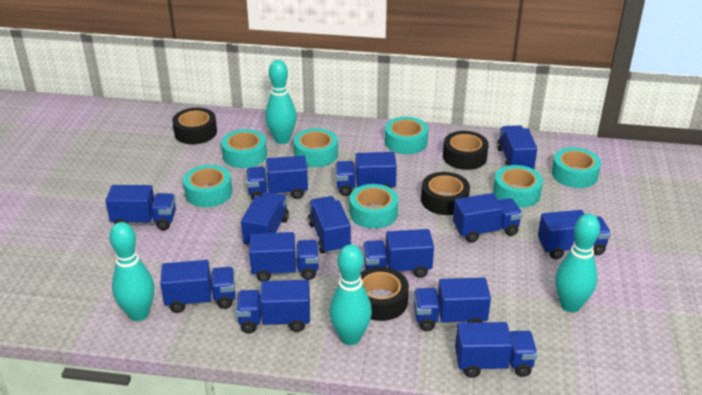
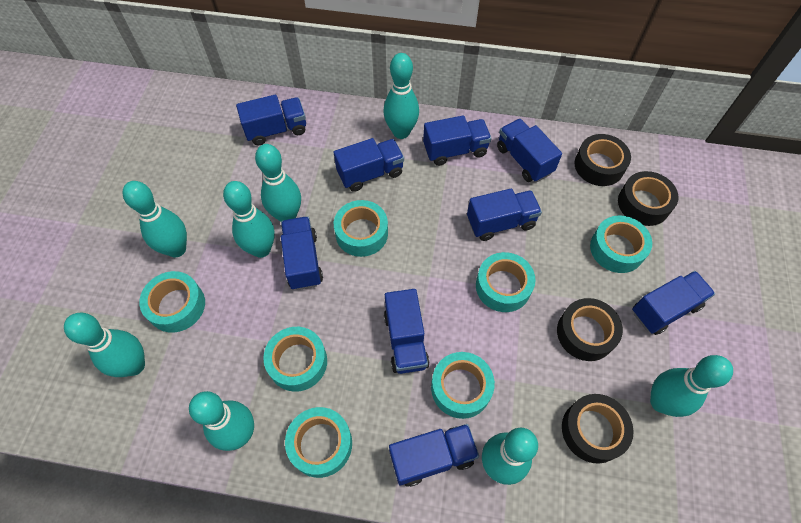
blue truck: [105,185,176,230] [160,260,235,313] [236,280,310,333] [241,192,289,247] [246,156,308,200] [249,232,319,282] [308,196,351,254] [335,152,397,196] [363,229,434,278] [414,277,491,331] [453,193,523,243] [455,322,537,378] [497,125,537,169] [538,210,611,259] = 14 -> [236,95,306,146] [281,216,323,290] [334,138,404,192] [384,289,430,374] [389,424,479,487] [423,115,492,166] [467,189,542,241] [497,119,562,182] [632,271,715,335] = 9
turquoise bowling pin: [109,222,154,321] [265,60,297,144] [329,244,372,345] [555,214,600,312] = 4 -> [64,313,145,377] [122,181,187,258] [189,391,254,451] [223,181,275,258] [255,144,301,222] [383,53,419,139] [482,428,538,485] [650,355,733,417] = 8

